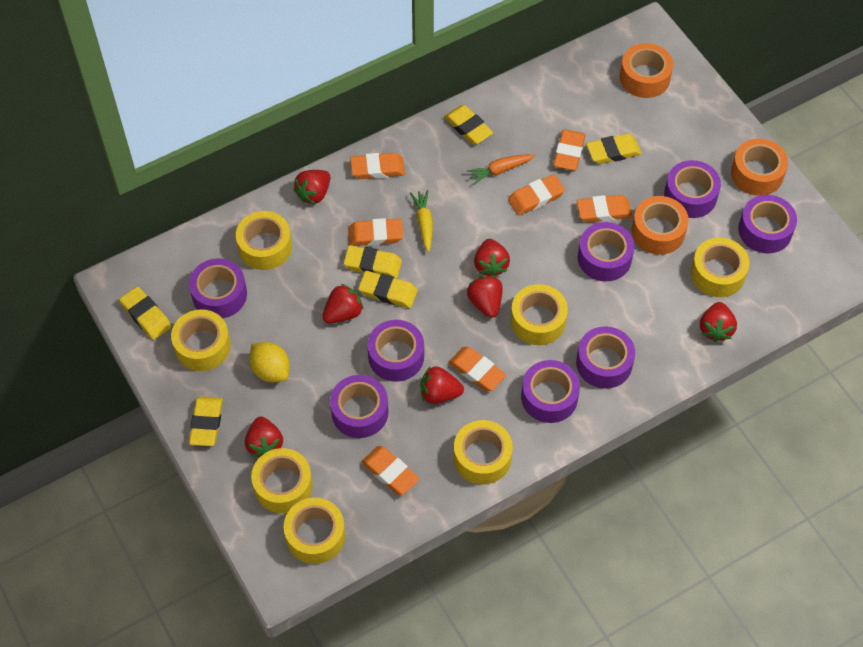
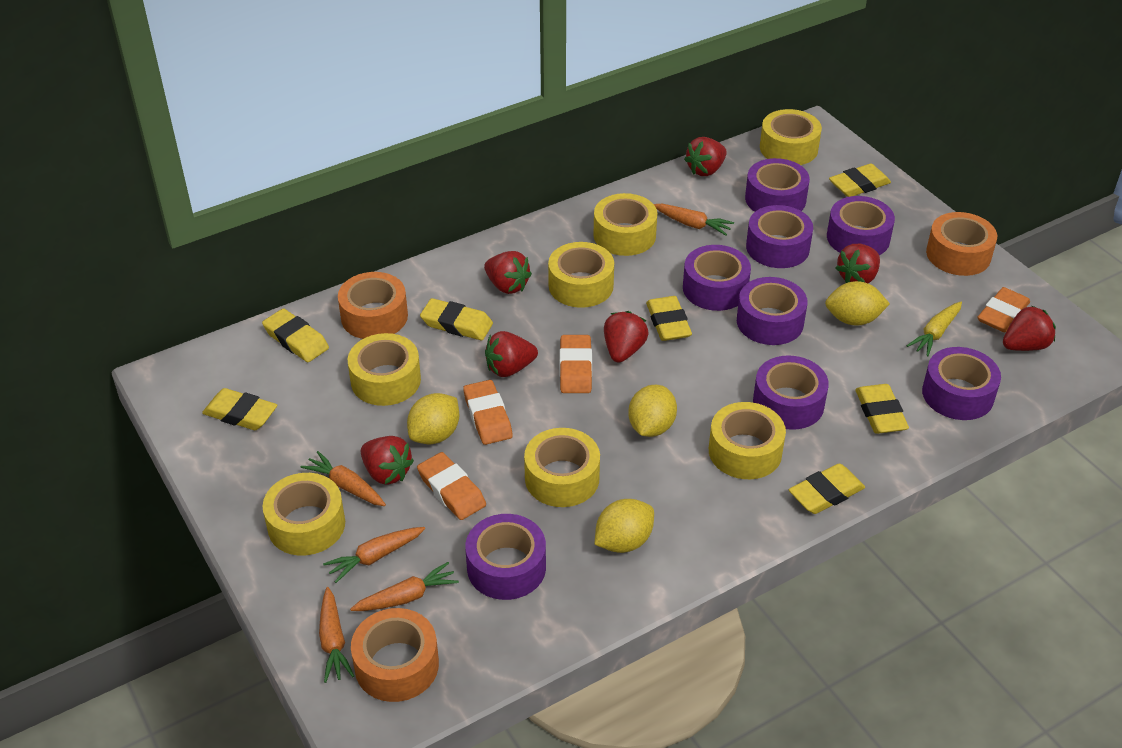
orange carrot: [466,154,535,185] = 1 -> [300,451,386,506] [319,587,354,683] [323,527,425,583] [350,562,459,611] [654,204,734,236] = 5
orange eraser: [348,218,403,246] [350,153,405,179] [361,446,419,495] [448,347,506,391] [508,174,565,216] [553,129,586,171] [577,195,632,223] = 7 -> [417,452,486,520] [463,380,513,445] [559,335,592,393] [977,287,1030,332] = 4
yellow eraser: [119,286,172,340] [189,396,223,446] [344,245,402,279] [358,271,418,308] [444,105,493,145] [586,134,642,164] = 6 -> [202,388,277,430] [262,308,329,362] [420,298,493,340] [646,296,692,341] [789,464,865,514] [829,164,891,197] [855,384,909,434] = 7
yellow lemon: [249,342,290,382] = 1 -> [407,393,460,444] [595,499,654,553] [628,385,677,437] [825,281,890,326] = 4

